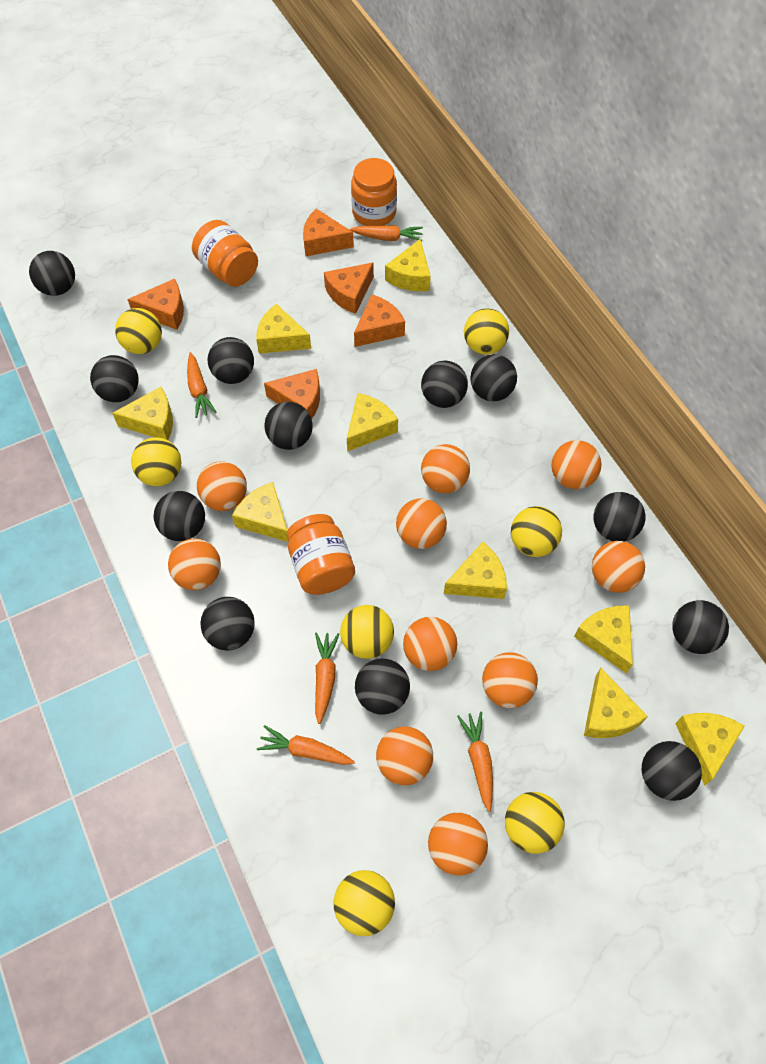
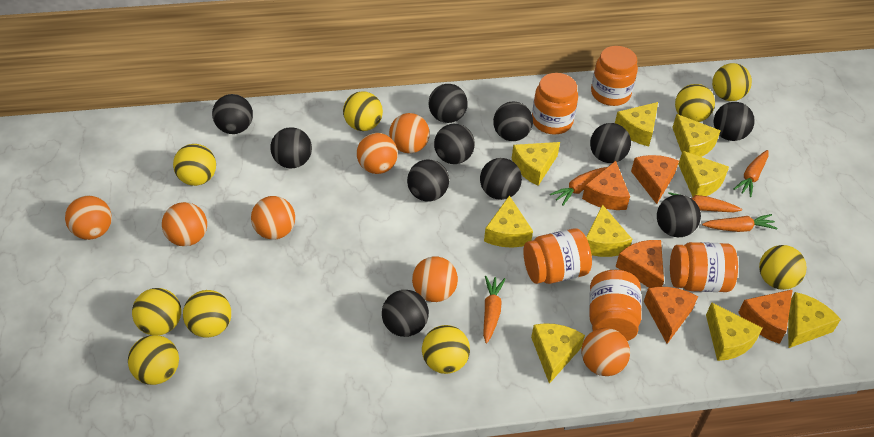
black ball: [29,251,75,296] [90,355,139,402] [154,491,205,541] [200,597,255,651] [208,337,254,384] [264,402,313,450] [355,659,410,714] [421,361,468,408] [470,354,517,401] [594,492,645,542] [642,741,702,801] [672,600,729,654] = 12 -> [212,94,253,134] [270,127,312,168] [382,290,429,337] [407,160,449,202] [429,84,468,123] [434,124,475,164] [480,158,522,200] [493,102,533,141] [590,123,631,163] [657,195,701,237] [714,102,755,141] = 11
orange ball: [168,539,221,590] [197,461,247,511] [376,726,433,785] [396,498,447,549] [403,617,457,671] [421,444,470,494] [428,813,488,876] [482,652,538,708] [551,440,602,489] [592,541,645,593] = 10 -> [65,196,112,240] [162,202,207,246] [251,196,295,240] [357,133,398,174] [389,113,430,153] [412,256,458,302] [581,328,630,376] = 7
orange jar: [192,220,258,287] [287,514,355,595] [351,158,397,226] = 3 -> [523,228,592,284] [532,73,578,134] [589,270,642,341] [591,46,638,106] [670,242,738,292] = 5
yellow ball: [115,308,162,354] [131,437,181,486] [334,870,395,936] [340,605,394,659] [464,308,509,355] [505,792,565,854] [511,506,562,557] = 7 -> [128,335,179,385] [132,288,181,335] [173,144,216,186] [183,290,231,338] [343,91,383,131] [422,325,470,374] [675,84,715,122] [712,63,752,101] [759,245,807,290] = 9

